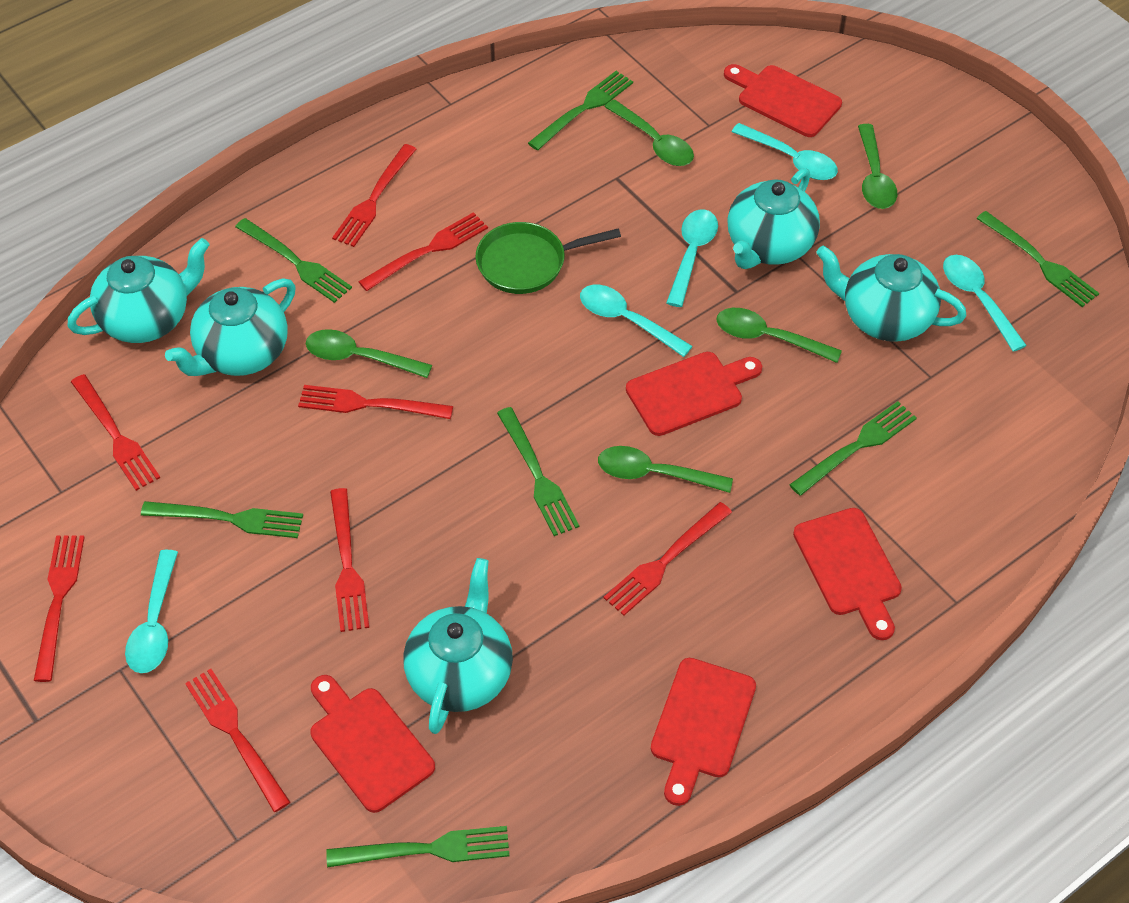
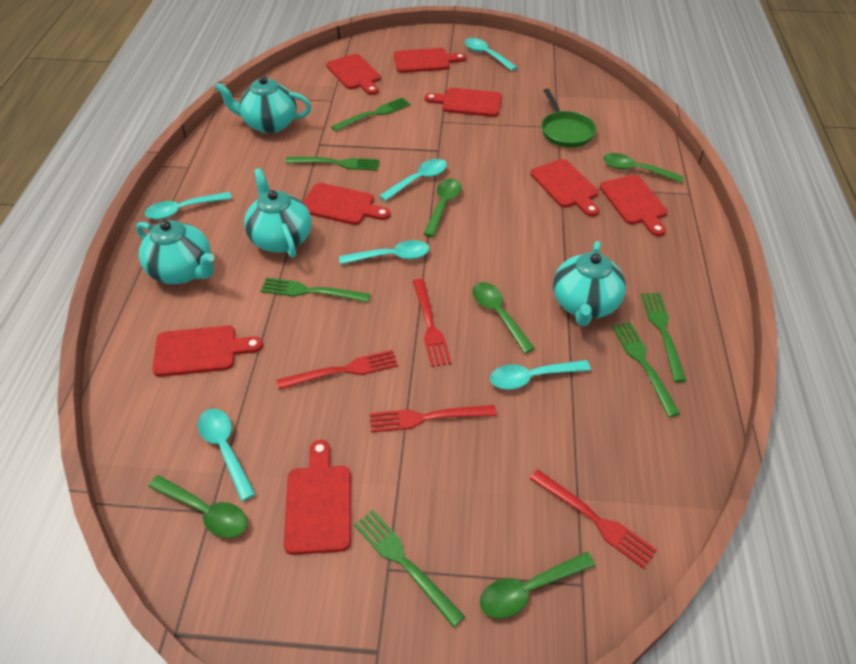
green fork: [141,501,303,538] [235,218,352,303] [326,826,509,868] [497,407,579,536] [528,71,633,150] [789,401,917,496] [976,211,1099,307] = 7 -> [260,277,370,302] [285,157,379,170] [331,97,411,131] [354,510,465,627] [612,322,680,417] [641,293,686,382] = 6
red cutting board: [311,675,435,813] [626,352,762,436] [651,658,756,806] [724,64,842,137] [793,508,902,640] = 5 -> [153,326,263,377] [284,440,351,555] [303,183,390,225] [326,54,381,95] [394,48,466,73] [425,88,502,117] [530,159,600,217] [600,175,668,236] = 8
red fork: [34,536,85,682] [71,374,160,491] [185,669,290,812] [298,385,453,419] [330,488,369,632] [332,144,416,247] [359,212,488,291] [604,502,732,616] = 8 -> [277,350,398,390] [370,405,497,432] [413,279,451,367] [530,469,657,569] = 4
turquoise spoon: [125,550,178,673] [580,285,693,357] [666,209,718,307] [731,123,838,180] [943,255,1027,352] = 5 -> [145,192,232,220] [198,409,256,501] [339,240,429,265] [379,159,447,201] [465,38,517,71] [490,360,591,390] = 6
turquoise teapot: [68,238,210,343] [165,279,296,376] [403,558,513,734] [727,168,820,269] [816,246,966,342] = 5 -> [136,220,214,284] [215,76,311,133] [244,168,311,258] [553,241,626,326] = 4

